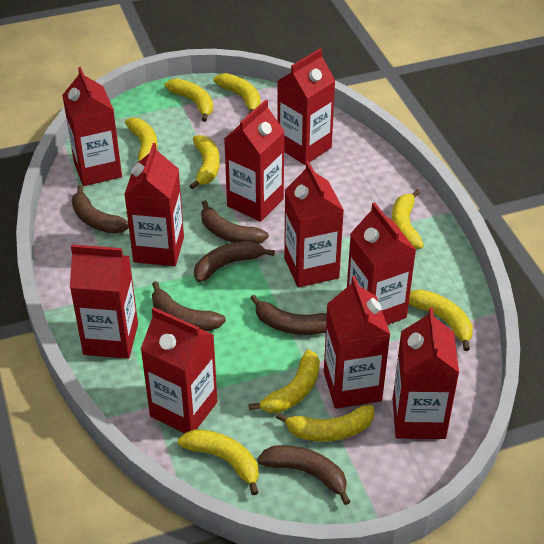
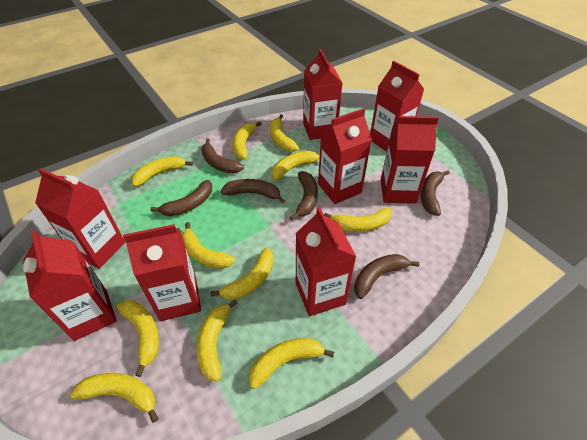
red carton: [62,67,122,186] [70,244,138,359] [124,143,184,266] [140,307,217,433] [224,100,285,222] [277,48,335,165] [284,161,344,287] [324,276,390,409] [347,202,416,325] [393,308,459,439] = 10 -> [23,230,117,341] [35,168,125,269] [123,224,201,321] [296,207,357,316] [303,49,342,140] [318,108,372,204] [370,61,424,152] [380,116,439,204] = 8
yellow banana: [125,117,158,161] [165,79,213,122] [178,429,259,495] [189,135,220,190] [214,73,261,114] [248,349,320,413] [276,405,374,442] [392,189,424,249] [409,289,473,351] = 9 -> [71,373,159,423] [117,300,159,377] [131,156,193,187] [181,222,235,269] [197,299,238,382] [210,247,274,300] [233,121,262,160] [249,338,334,389] [270,115,299,152] [272,151,320,180] [324,208,392,232] = 11

